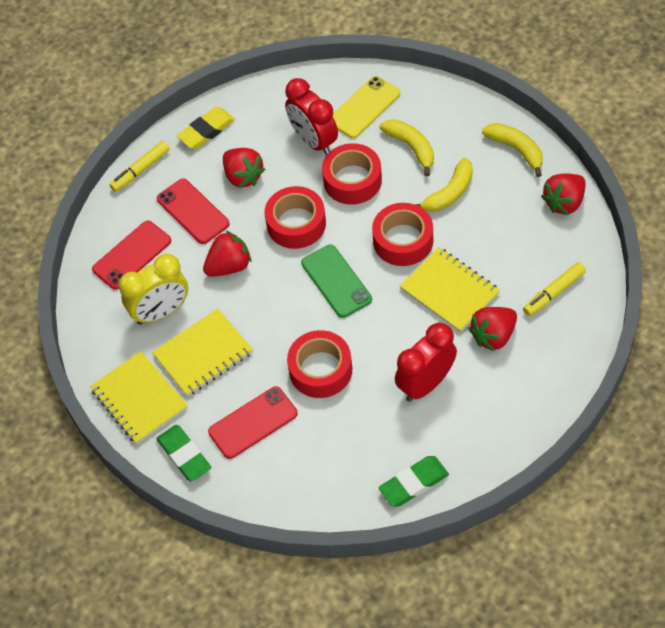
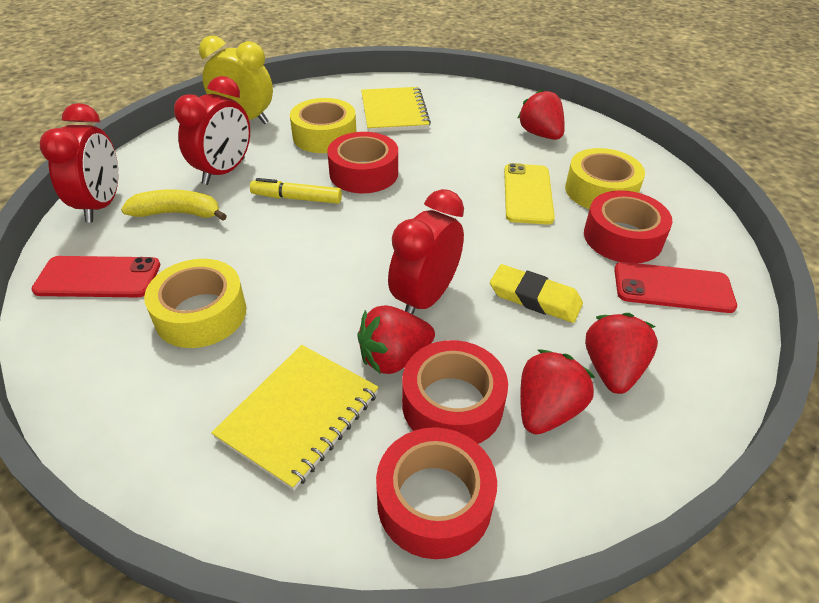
green eraser: [156,425,211,482] [378,456,449,507] = 2 -> none = 0
green phone: [301,245,372,318] = 1 -> none = 0
red clock: [285,78,338,155] [395,323,457,402] = 2 -> [40,103,118,222] [174,76,250,185] [388,189,464,315] = 3
red phone: [92,221,171,289] [157,178,230,244] [208,386,298,459] = 3 -> [31,256,160,297] [614,262,737,313] = 2
yellow banana: [379,119,434,176] [415,157,473,212] [482,123,543,177] = 3 -> [121,189,227,221] = 1
yellow marker: [109,141,170,192] [523,262,586,316] = 2 -> [250,178,342,204] = 1
yellow notebook: [90,351,188,444] [152,309,253,397] [400,247,500,333] = 3 -> [211,345,379,491] [361,87,431,132] = 2
yellow tape: none = 0 -> [144,259,246,348] [290,98,356,153] [565,148,645,209] = 3

